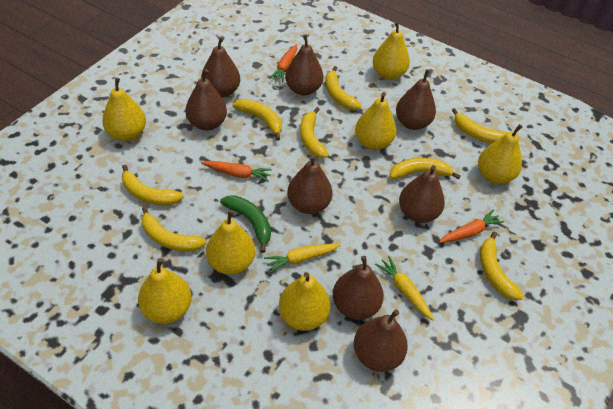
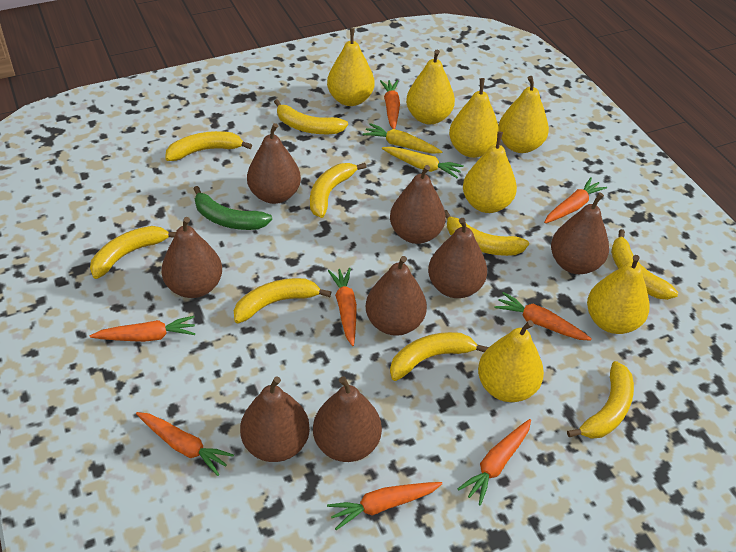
orange carrot: [201,161,272,182] [269,44,297,83] [439,210,504,243] = 3 -> [90,316,195,342] [136,412,234,476] [327,482,442,530] [328,268,357,346] [380,80,400,129] [458,419,531,505] [494,292,592,341] [544,177,607,223] = 8
yellow banana: [122,165,184,205] [142,206,206,252] [232,99,282,140] [300,107,329,158] [325,66,362,110] [390,158,461,180] [452,108,508,143] [480,231,524,300] = 8 -> [90,226,176,279] [165,131,252,161] [234,278,331,324] [274,99,348,134] [310,163,366,218] [390,332,489,381] [444,210,529,256] [567,361,634,439] [611,229,678,300] = 9

